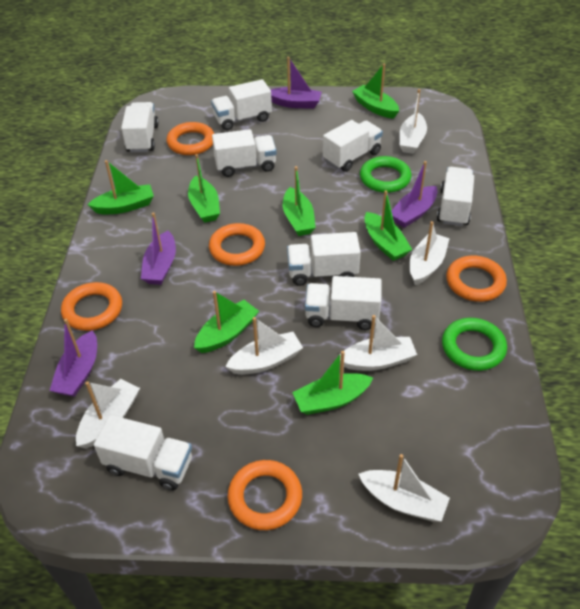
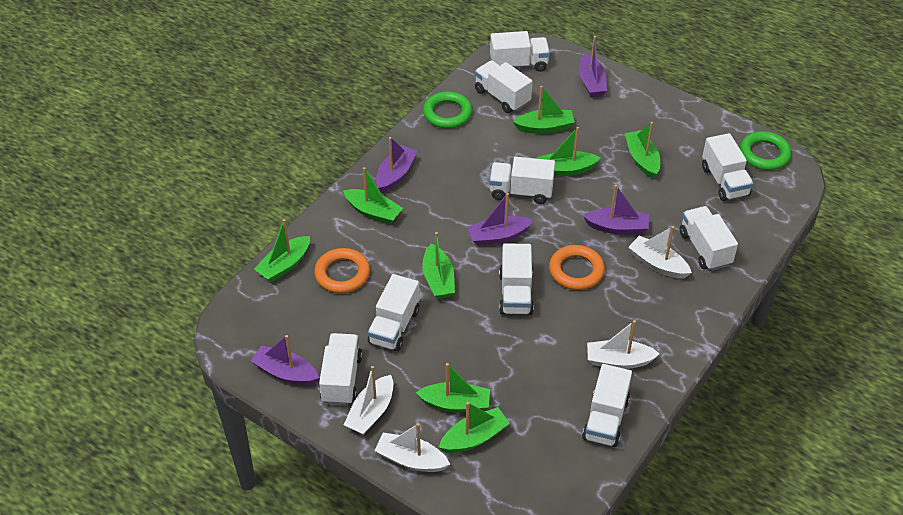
green boat: [88,160,154,214] [188,154,220,223] [194,291,259,353] [283,166,316,236] [292,351,373,415] [352,64,399,119] [365,190,412,261] = 7 -> [254,219,310,282] [343,167,403,224] [416,363,490,412] [422,232,455,299] [439,402,510,453] [513,86,575,134] [537,127,601,176] [625,122,660,179] = 8
orange ring: [61,282,122,331] [166,122,214,155] [209,223,265,266] [228,460,302,530] [446,256,507,302] = 5 -> [314,248,370,293] [549,245,605,290] = 2
purple boat: [49,319,97,397] [141,212,176,285] [271,57,322,108] [391,161,438,228] = 4 -> [251,335,319,385] [376,137,417,193] [467,193,533,246] [579,36,607,97] [583,185,649,234] = 5
white boat: [76,379,140,449] [225,317,303,375] [340,315,417,371] [358,454,450,521] [399,89,427,154] [410,221,450,285] = 6 -> [344,366,393,435] [374,423,450,472] [587,320,660,369] [628,226,692,279] = 4
white truck: [94,415,192,491] [121,102,159,152] [211,79,272,130] [212,129,277,177] [287,232,361,286] [305,276,382,330] [323,120,383,172] [437,167,474,226] = 8 -> [319,333,362,405] [368,274,420,352] [475,60,533,113] [489,157,555,204] [490,31,550,72] [499,243,534,315] [582,364,632,447] [680,206,738,271] [702,133,754,201] = 9

